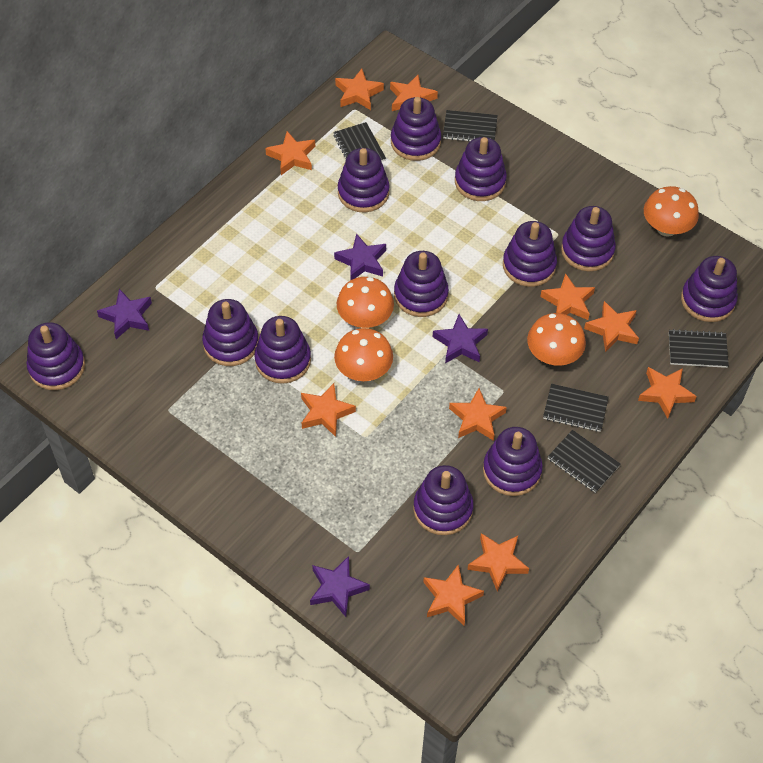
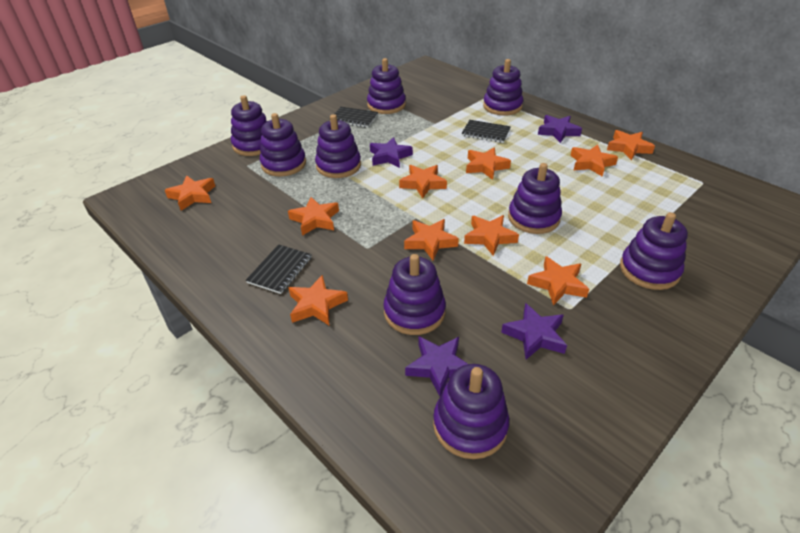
black notebook: [333,122,386,162] [443,110,498,142] [543,384,609,432] [548,430,620,493] [669,329,729,368] = 5 -> [246,244,312,294] [335,107,378,128] [461,120,511,143] = 3
orange mushroom: [334,328,393,381] [337,277,394,328] [527,313,586,366] [644,186,699,237] = 4 -> none = 0
purple stacking toy: [26,322,85,390] [202,299,259,366] [254,316,311,384] [338,148,390,212] [391,97,441,161] [394,251,449,317] [413,465,474,535] [455,137,507,201] [483,427,543,496] [503,221,557,287] [561,206,616,272] [681,256,738,322] = 12 -> [231,95,267,156] [260,113,306,177] [315,114,361,178] [367,58,406,114] [383,254,446,335] [433,364,509,459] [483,59,523,115] [508,163,562,234] [620,212,688,290] = 9

